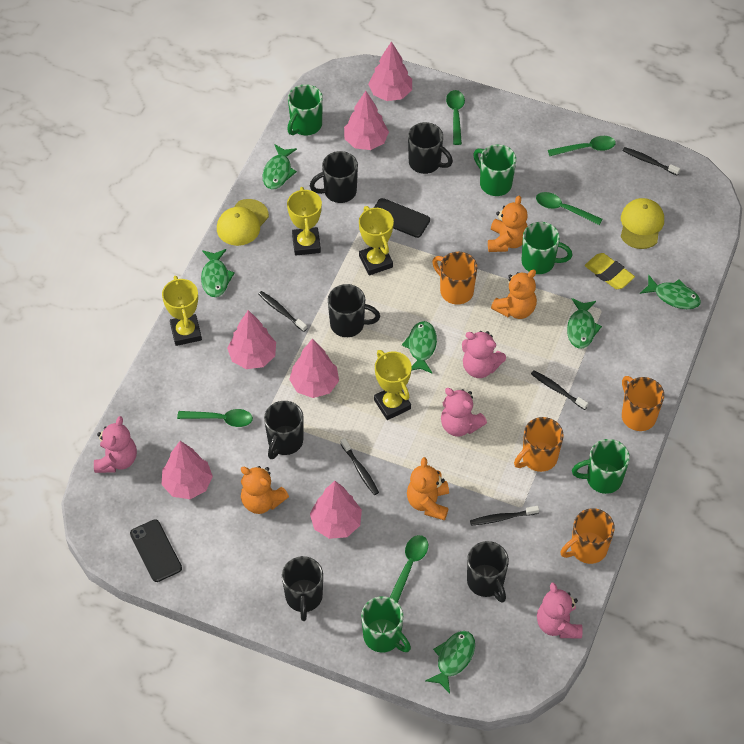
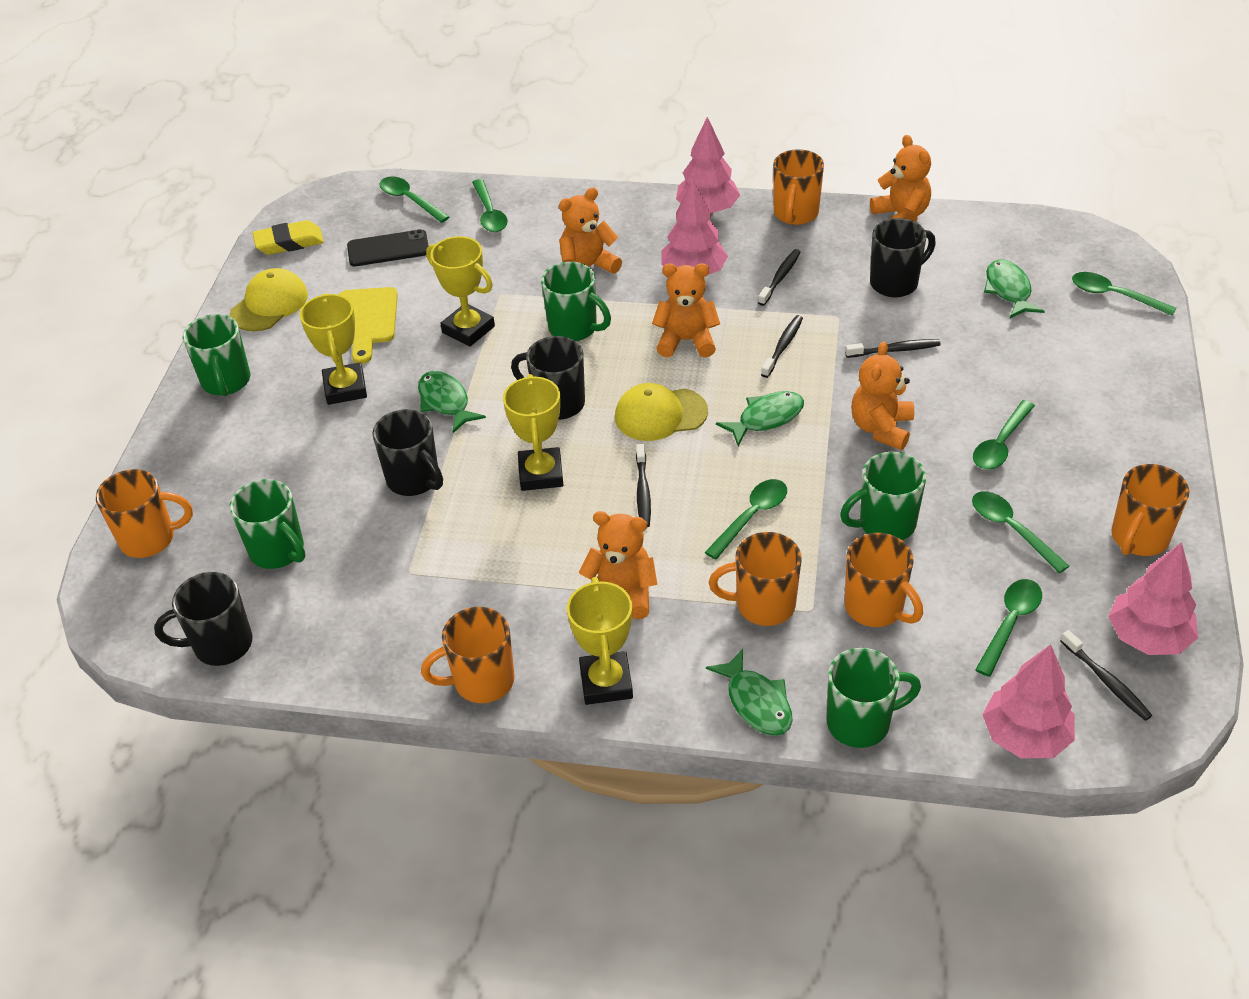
black mug: [264,401,304,459] [282,556,323,621] [310,151,358,203] [328,284,380,337] [408,122,453,174] [467,541,509,603] = 6 -> [154,572,252,666] [372,409,443,496] [511,336,585,420] [870,218,936,297] = 4
black phone: [130,519,182,582] [374,198,430,238] = 2 -> [347,229,429,266] = 1
green fish: [201,249,235,297] [263,144,297,189] [402,321,437,374] [425,631,475,694] [567,298,602,349] [640,275,701,309] = 6 -> [418,371,486,433] [706,649,792,736] [716,391,804,446] [984,259,1045,318] = 4
green spoon: [177,409,253,427] [389,535,428,602] [446,90,465,145] [536,192,602,225] [548,136,616,156] = 5 -> [379,176,449,223] [472,179,508,232] [705,479,787,560] [972,491,1069,573] [973,400,1035,469] [975,579,1042,677] [1072,272,1176,316] = 7
orange mug: [432,252,477,304] [514,417,564,472] [560,508,615,564] [622,376,664,431] = 4 -> [96,469,193,558] [421,607,515,703] [709,532,802,626] [773,149,824,225] [845,533,923,627] [1111,464,1189,556] = 6
orange teddy bear: [241,466,289,514] [407,457,449,521] [488,195,528,252] [491,269,537,319] = 4 -> [559,187,622,274] [579,511,657,619] [652,263,720,358] [851,341,914,450] [870,135,931,222] = 5
pink teddy bear: [94,416,137,473] [441,388,487,437] [462,331,506,378] [537,582,582,638] = 4 -> none = 0
pink tree: [161,441,213,499] [227,310,276,369] [289,338,339,398] [310,481,362,539] [344,91,389,150] [368,41,412,101] = 6 -> [662,179,728,275] [676,117,740,214] [982,644,1075,758] [1108,542,1198,655] = 4
yellow cutting board: none = 0 -> [339,287,398,364] = 1

